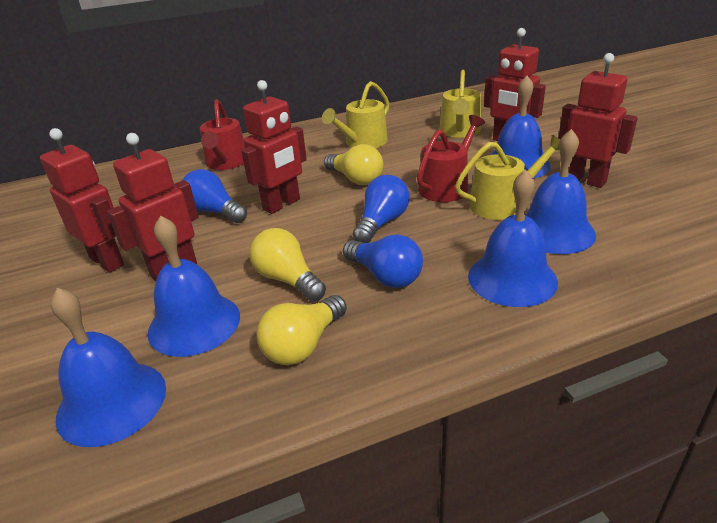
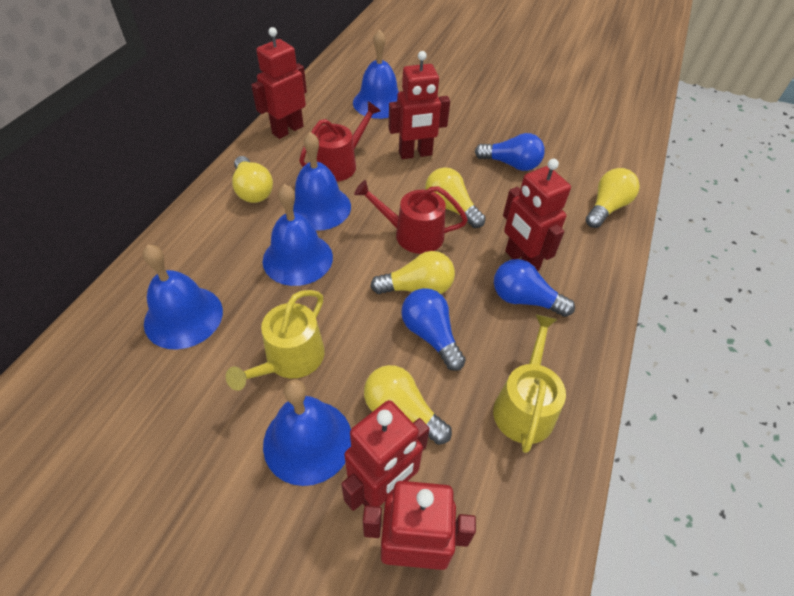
yellow light bulb: [250,228,326,302] [256,295,347,365] [324,144,383,185] = 3 -> [232,156,273,203] [364,365,452,445] [370,251,455,294] [425,167,486,228] [586,168,640,228] = 5
yellow watering can: [322,81,389,148] [440,70,481,138] [455,135,560,220] = 3 -> [226,290,325,391] [493,314,566,453] = 2

